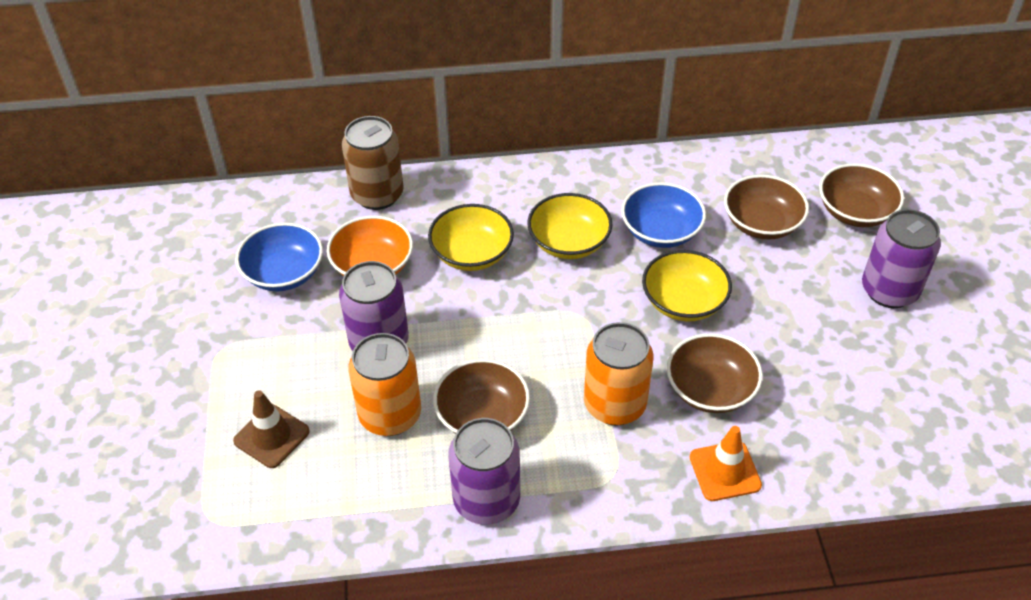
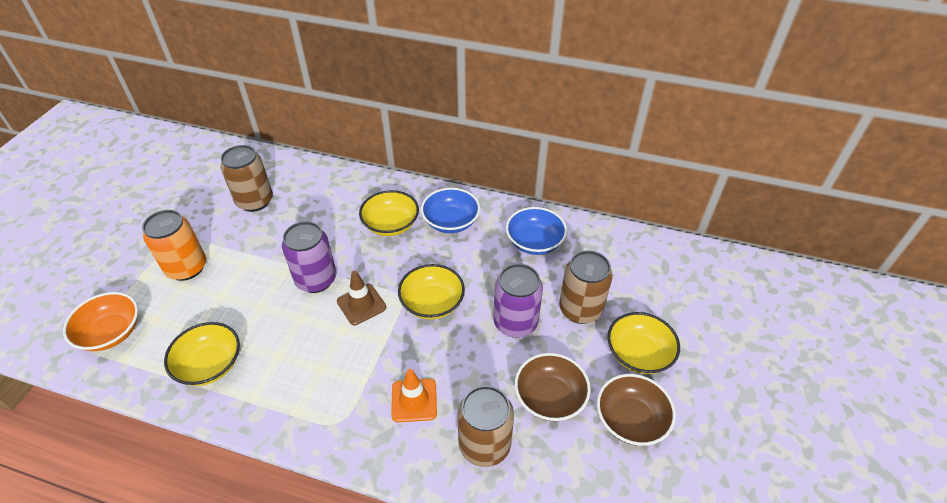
brown bowl: [433,359,530,434] [667,333,763,413] [724,175,809,240] [819,163,904,227] = 4 -> [515,353,591,421] [597,374,676,446] = 2
brown can: [342,116,404,210] = 1 -> [220,145,273,212] [457,385,514,467] [559,250,613,324] = 3
orange can: [349,333,421,436] [584,322,653,426] = 2 -> [142,210,206,281] = 1
purple can: [339,261,409,351] [448,418,520,525] [862,209,941,308] = 3 -> [282,221,336,293] [493,264,543,338] = 2
yellow bowl: [428,204,514,271] [527,193,612,259] [642,250,732,321] = 3 -> [164,322,240,386] [359,190,419,236] [398,264,465,319] [607,312,680,374] = 4

